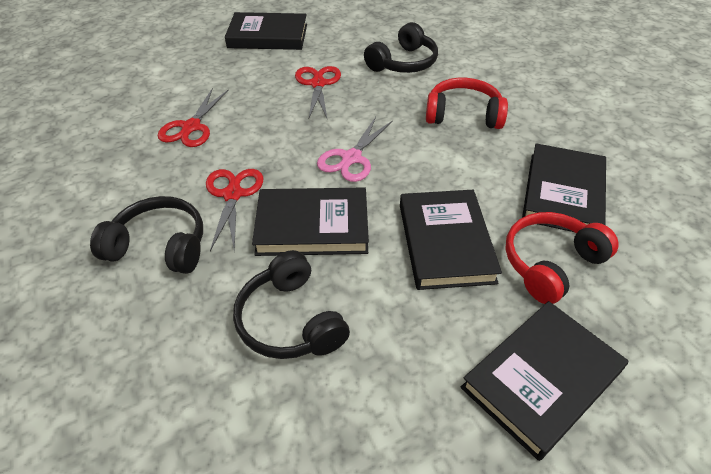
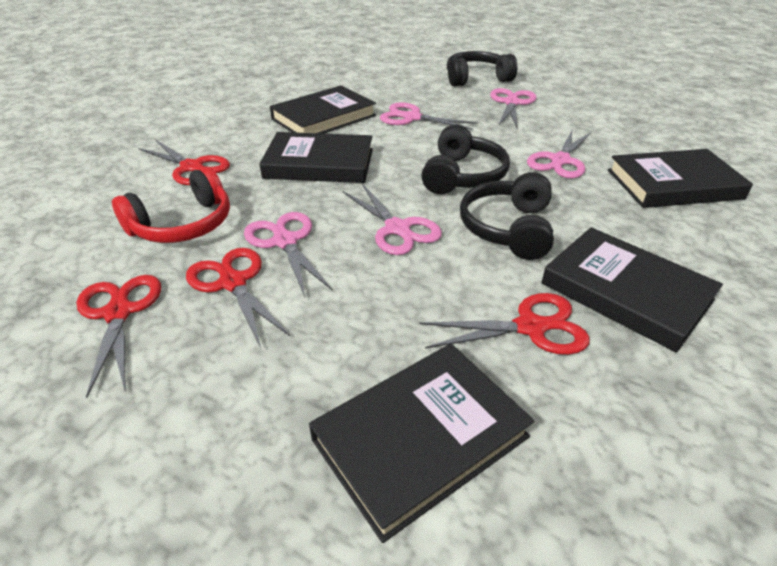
pink scissors: [317,117,393,182] = 1 -> [244,212,333,297] [343,184,442,255] [380,103,478,130] [490,88,536,128] [527,131,592,178] = 5
red headphones: [426,78,508,129] [505,212,619,304] = 2 -> [112,167,230,243] = 1
red scissors: [158,88,228,147] [206,169,263,251] [295,66,341,118] = 3 -> [77,275,161,398] [138,140,230,185] [186,248,291,348] [419,293,590,355] = 4

